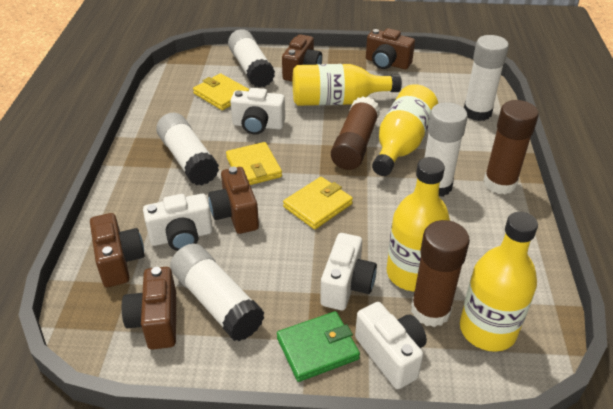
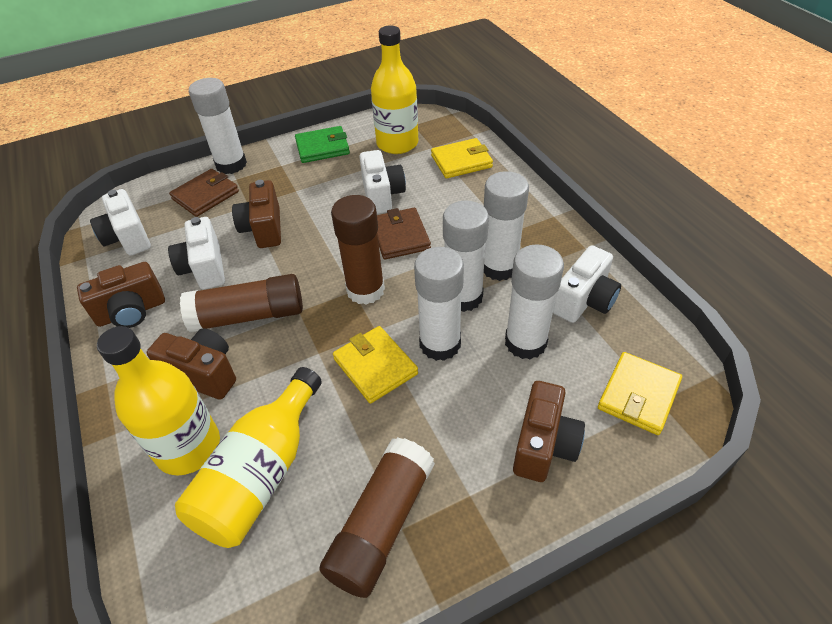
brown camera: [90,213,144,287] [122,267,176,350] [208,167,259,234] [282,34,322,82] [366,28,415,69] = 5 -> [77,262,165,328] [147,328,236,400] [232,180,281,248] [513,381,585,482] = 4
brown wallet: none = 0 -> [169,169,239,217] [377,208,431,260] = 2
yellow bottle: [293,64,402,106] [372,84,438,176] [386,157,450,291] [460,212,538,352] = 4 -> [97,326,220,476] [175,367,322,548] [371,26,418,154] = 3

